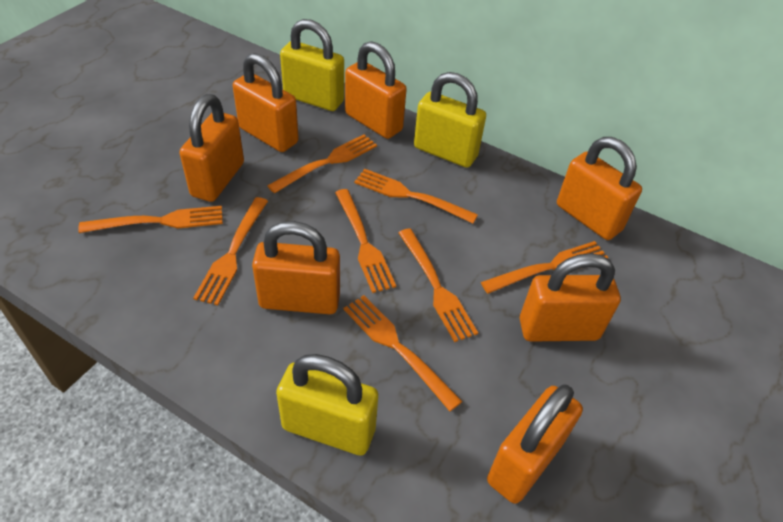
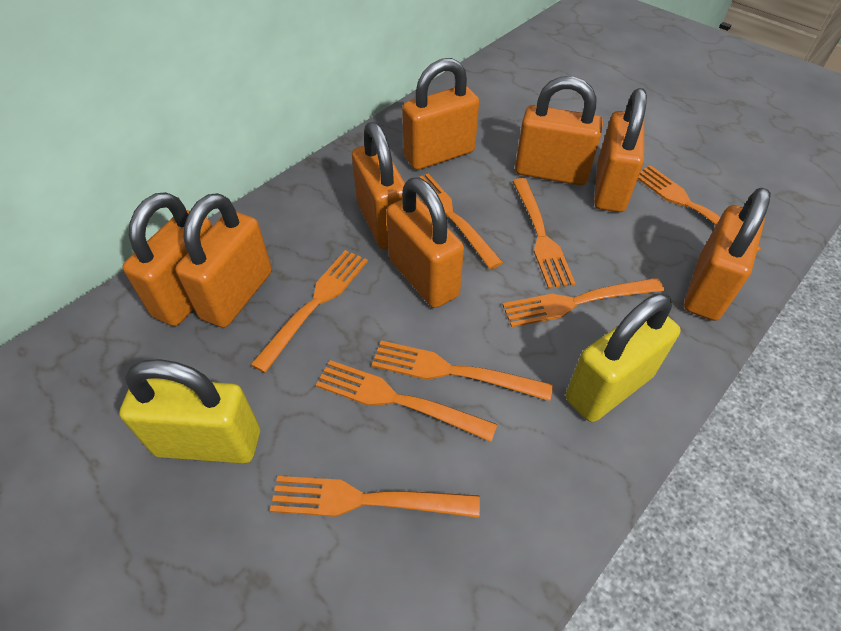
orange padlock: [180,94,244,202] [233,53,299,152] [252,221,340,314] [345,41,407,139] [487,385,583,504] [520,253,621,342] [557,137,642,240] = 7 -> [123,192,212,326] [175,193,272,328] [352,122,405,249] [386,177,464,308] [402,58,479,170] [515,76,603,185] [594,88,647,212] [684,188,771,321] = 8
yellow padlock: [276,354,378,456] [280,19,344,111] [414,72,486,168] = 3 -> [119,359,260,464] [565,293,681,422] = 2

